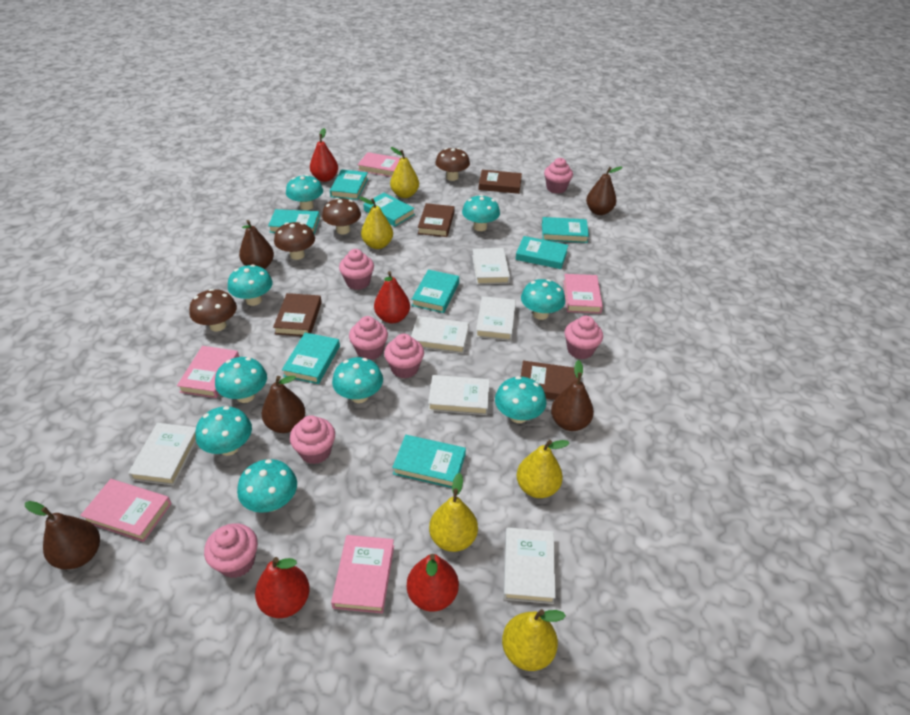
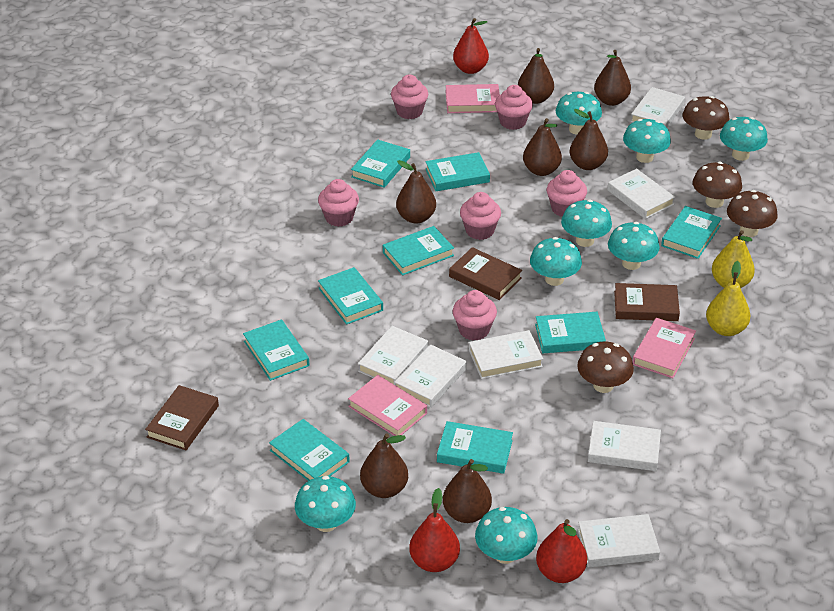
brown book: [273,293,322,336] [418,203,455,237] [478,170,522,194] [521,361,578,400] = 4 -> [145,385,219,450] [449,247,522,300] [614,283,680,321] = 3
brown pear: [25,501,100,569] [239,220,274,269] [262,376,305,433] [551,360,594,431] [586,167,623,215] = 5 -> [360,433,408,498] [396,160,436,224] [443,459,492,523] [518,48,554,104] [523,118,562,176] [569,109,608,170] [594,50,631,106] = 7
pink book: [80,479,172,542] [177,346,239,398] [331,535,394,613] [357,152,400,177] [563,274,603,314] = 5 -> [348,375,427,436] [446,84,500,113] [632,318,696,378] = 3
pink cupcake: [204,523,258,578] [290,415,335,464] [339,249,374,290] [349,316,388,360] [384,334,424,379] [544,158,573,194] [565,316,603,359] = 7 -> [318,179,359,227] [391,75,428,119] [453,290,497,340] [460,192,501,240] [495,85,533,130] [547,170,587,217] = 6
red pear: [255,557,310,618] [310,128,338,182] [374,271,410,323] [407,554,459,612] = 4 -> [409,488,460,572] [453,18,489,74] [536,519,587,583] = 3
turquoise book: [268,209,320,234] [282,332,340,384] [330,169,368,200] [363,193,415,227] [392,435,466,488] [412,270,459,313] [515,236,568,269] [542,217,589,243] = 8 -> [243,319,309,381] [269,419,350,481] [318,267,383,325] [351,139,410,188] [383,226,454,275] [425,152,490,191] [437,421,513,474] [535,312,606,353] [661,206,722,259] = 9
turquoise mushroom: [196,406,252,456] [215,357,267,403] [228,264,273,306] [237,459,297,513] [286,175,323,210] [332,357,383,403] [462,195,500,231] [495,376,547,423] [521,279,565,320] = 9 -> [295,476,356,532] [475,507,538,564] [530,237,582,286] [556,92,602,135] [561,200,612,247] [608,222,659,270] [623,119,671,163] [720,117,768,161] = 8
white book: [128,423,196,485] [411,316,469,354] [428,375,490,415] [472,248,510,285] [476,296,516,341] [503,527,556,604] = 6 -> [358,326,428,386] [394,344,467,408] [469,330,543,379] [578,514,660,567] [588,421,661,471] [607,169,675,219] [631,87,685,128] = 7
yellow pear: [359,197,393,249] [390,147,419,198] [429,473,478,552] [502,609,566,671] [517,440,569,498] = 5 -> [706,261,751,336] [712,230,755,288] = 2

